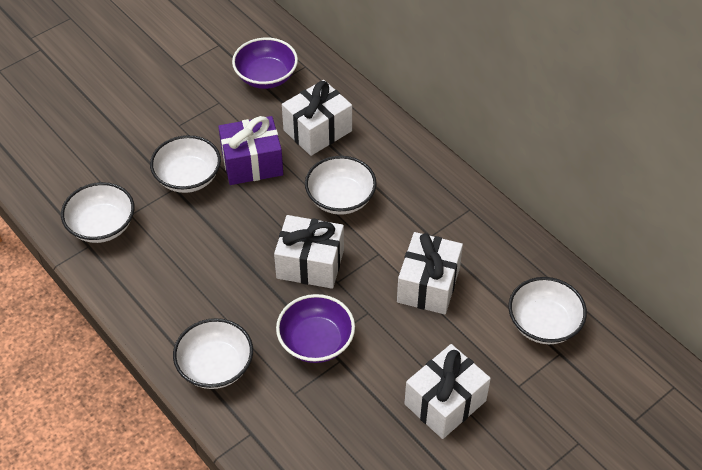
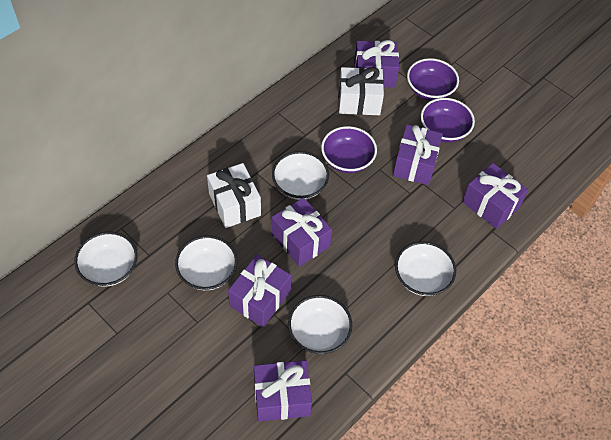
purple bowl: [232,37,298,89] [276,294,355,363] = 2 -> [321,126,377,173] [407,58,459,101] [421,98,475,143] = 3
purple gift: [218,116,283,185] = 1 -> [228,255,291,327] [254,360,312,421] [272,197,332,267] [354,40,399,88] [393,124,443,185] [462,163,528,229] = 6
white gift: [274,215,344,289] [282,80,352,156] [397,232,463,314] [404,344,491,439] = 4 -> [207,163,261,228] [338,67,384,115] = 2

